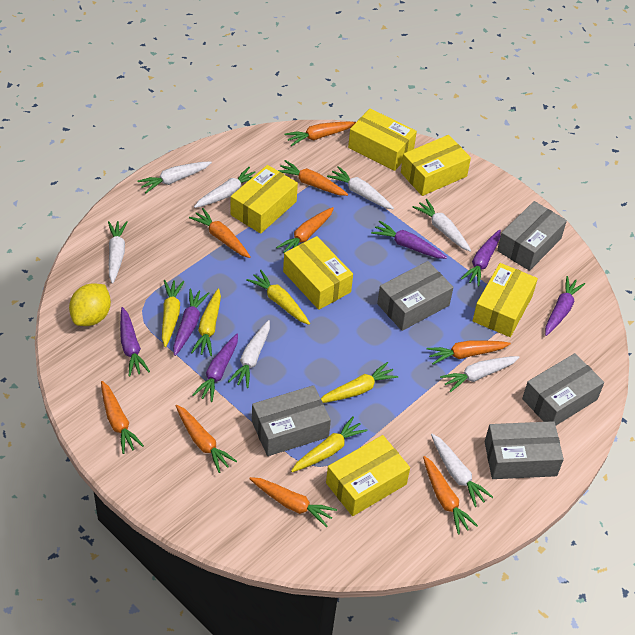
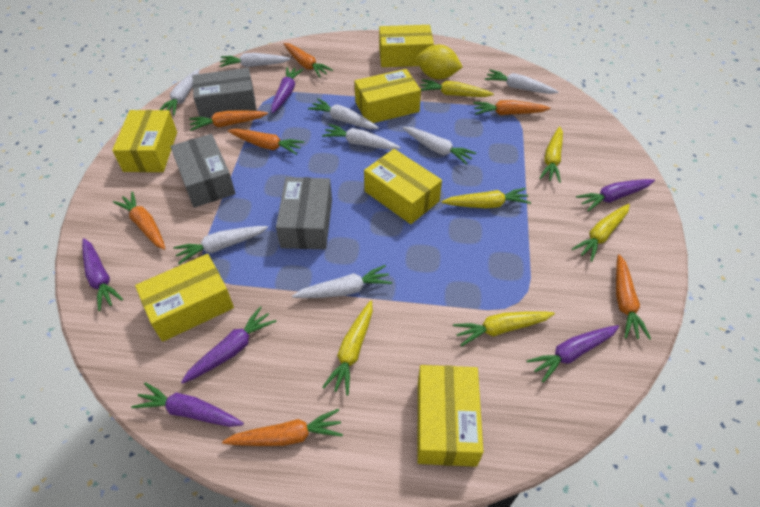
grey box: [252,385,331,456] [377,261,453,331] [485,421,564,479] [497,201,567,271] [522,353,604,425] = 5 -> [170,134,236,208] [193,68,257,118] [276,177,332,249] = 3
orange carrot: [101,381,144,454] [176,405,237,473] [189,208,250,258] [249,477,337,527] [276,207,334,253] [277,160,348,196] [285,122,356,146] [423,456,478,535] [427,341,511,365] = 9 -> [113,191,166,250] [189,111,268,131] [222,409,343,446] [228,129,304,155] [284,43,333,77] [473,100,551,115] [616,254,651,340] = 7
yellow carrot: [162,280,184,347] [191,289,221,356] [246,270,310,325] [291,416,367,472] [321,362,398,403] = 5 -> [323,301,373,395] [420,79,494,97] [442,188,531,208] [453,311,555,347] [540,126,563,183] [572,204,630,262] = 6

